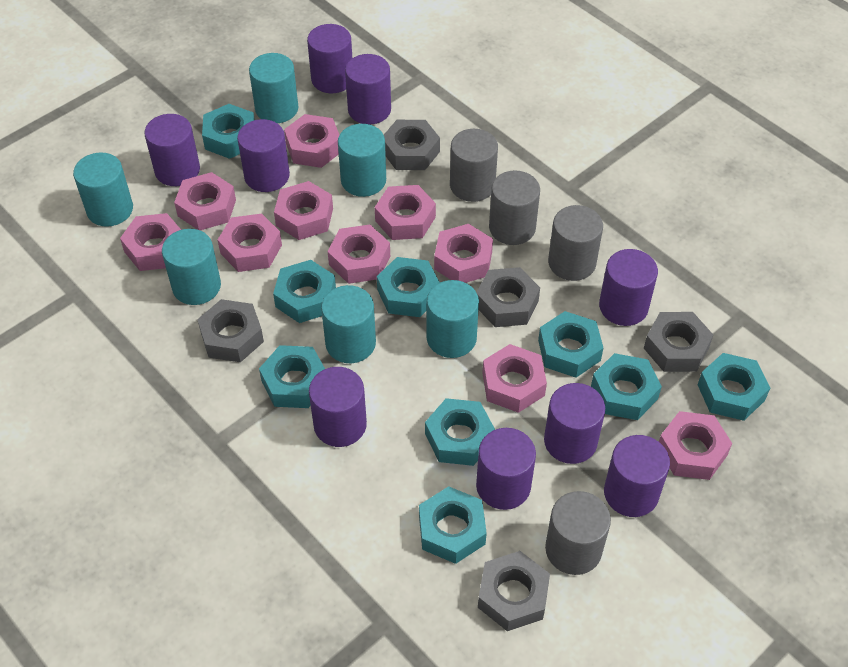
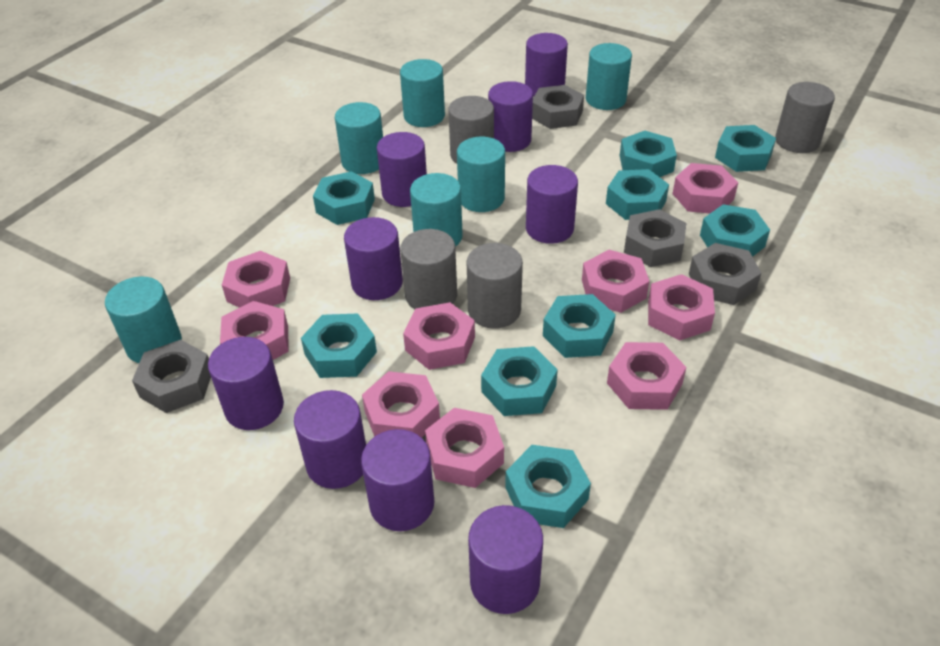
grey nut: [197,299,264,362] [384,120,440,170] [476,267,540,327] [478,551,550,631] [644,312,713,372] = 5 -> [132,340,211,413] [532,85,584,129] [624,209,686,267] [689,243,761,305] = 4
pink nut: [120,213,181,271] [174,172,236,230] [218,214,282,272] [274,181,333,240] [284,114,339,168] [328,224,390,284] [375,185,436,240] [434,224,493,283] [482,344,547,413] [659,411,732,480] = 10 -> [220,301,289,360] [222,251,290,308] [362,371,440,438] [403,302,475,370] [425,408,504,488] [582,250,650,313] [607,342,687,410] [648,274,715,340] [672,163,738,213] = 9

